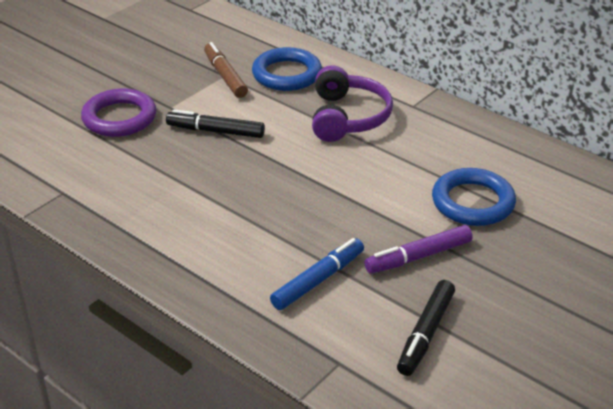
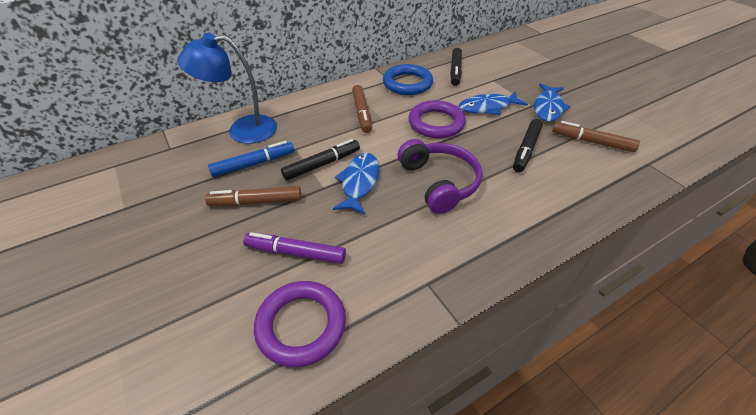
black marker: [166,109,265,138] [397,280,455,376] = 2 -> [281,139,360,180] [450,48,462,86] [513,119,543,172] = 3
blue fish: none = 0 -> [333,153,379,215] [459,91,528,115] [534,83,571,122] = 3
blue lamp: none = 0 -> [177,33,277,144] = 1
blue ring: [252,47,322,91] [432,168,516,226] = 2 -> [383,64,433,95] = 1
brown marker: [204,42,248,98] = 1 -> [205,186,301,206] [352,85,372,133] [552,121,640,152] = 3
purple ring: [81,88,156,137] = 1 -> [254,281,346,367] [408,100,466,138] = 2

